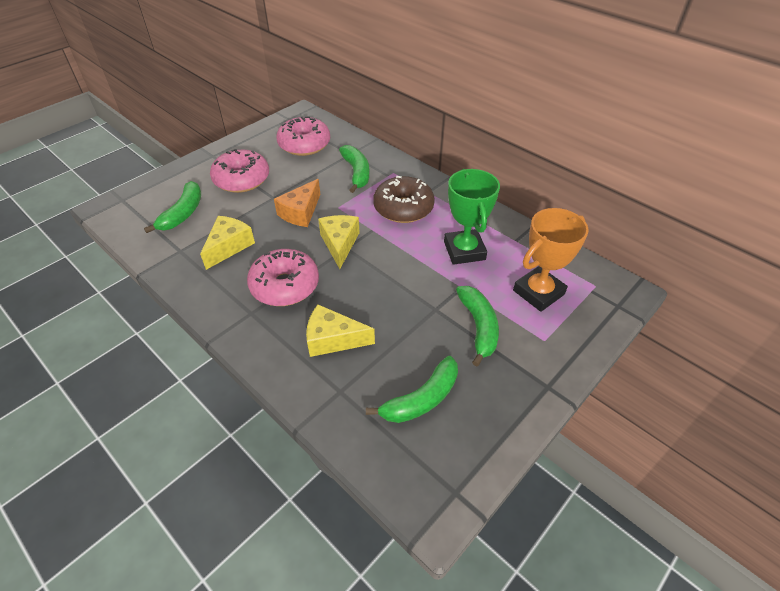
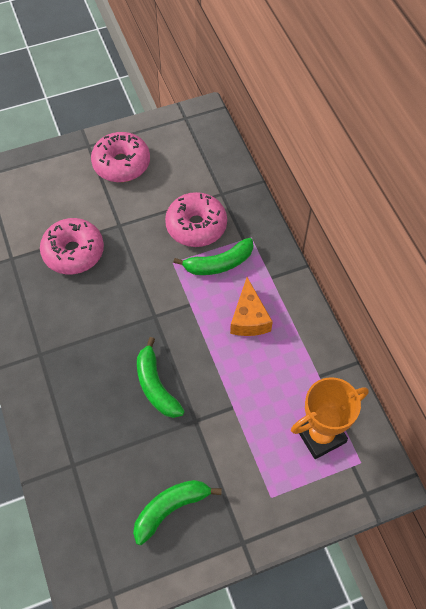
brown donut: [373,176,435,223] = 1 -> none = 0
green banana: [144,181,201,233] [339,145,370,193] [366,356,458,423] [456,286,499,367] = 4 -> [133,480,222,545] [137,337,184,418] [173,238,253,275] = 3
green trophy: [444,169,500,265] = 1 -> none = 0
yellow cheese: [200,216,255,270] [306,305,375,357] [318,215,360,269] = 3 -> none = 0

